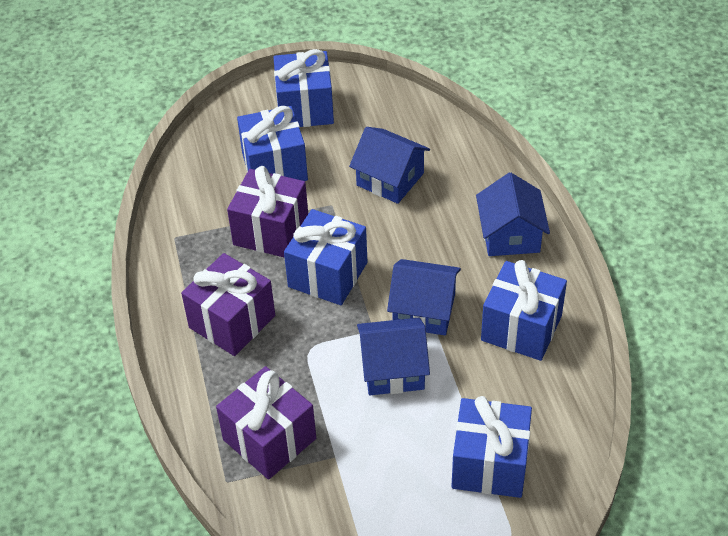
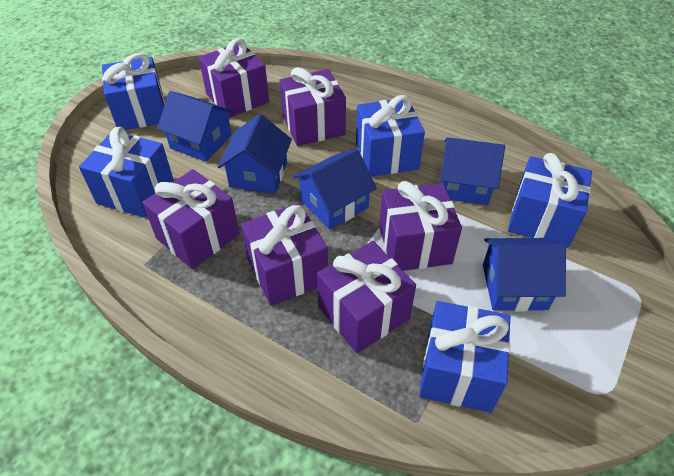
blue house: [349,127,430,204] [357,318,430,395] [387,259,461,335] [476,172,550,256] = 4 -> [157,91,234,162] [218,114,292,194] [293,149,377,230] [440,137,505,205] [483,238,566,311] = 5
purple gift: [181,253,275,356] [216,366,316,480] [227,166,308,258] = 3 -> [142,169,239,269] [199,38,269,118] [241,203,328,306] [279,67,346,146] [317,241,416,353] [379,181,462,271] = 6

